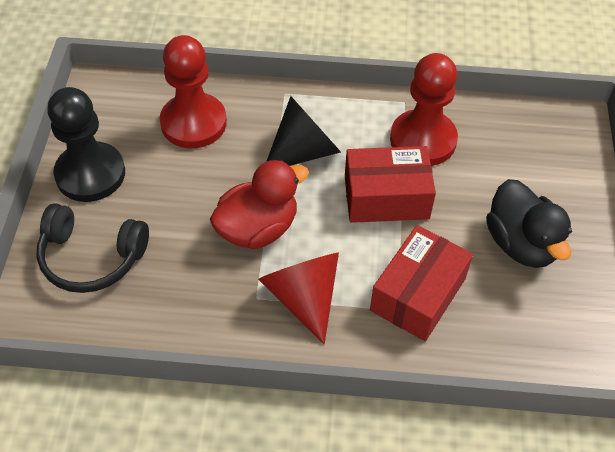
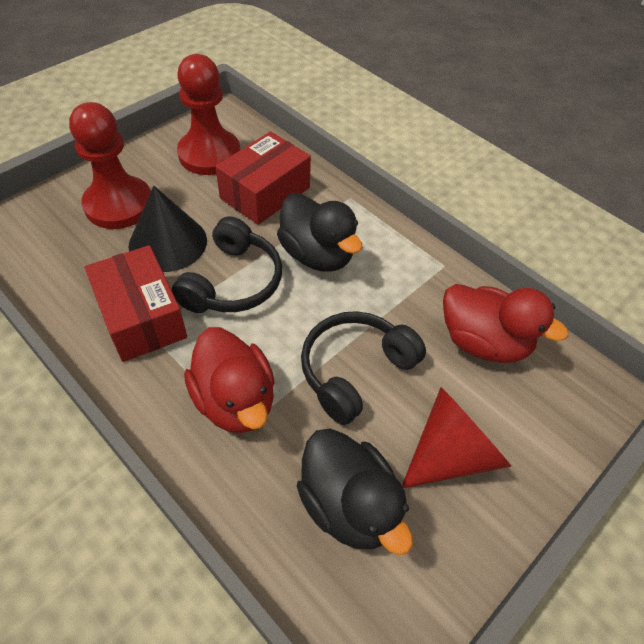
black duck: [486,179,572,268] = 1 -> [277,193,362,271] [297,428,413,555] = 2
black headphones: [37,203,149,293] = 1 -> [172,216,282,313] [301,311,426,425] = 2
black pawn: [47,87,125,202] = 1 -> none = 0
red duck: [210,160,309,249] = 1 -> [184,327,275,433] [443,284,568,363] = 2

